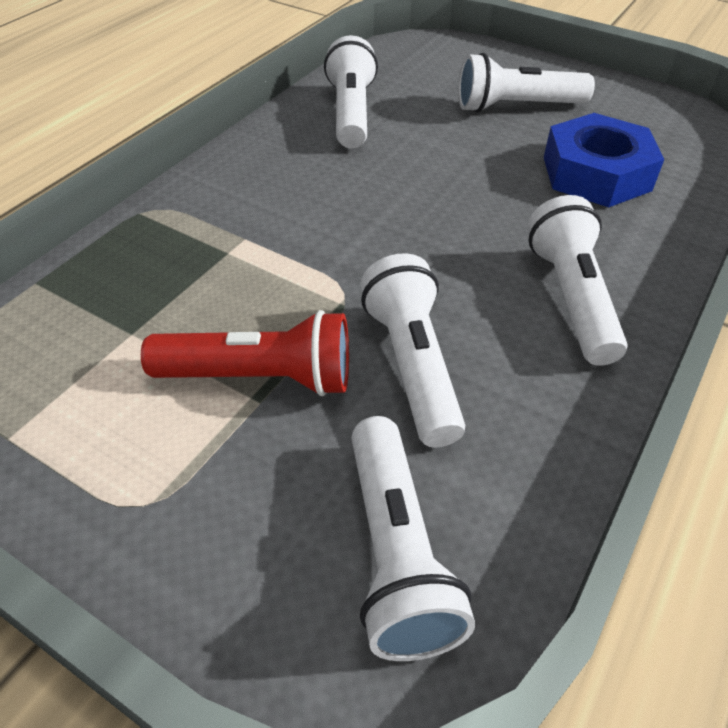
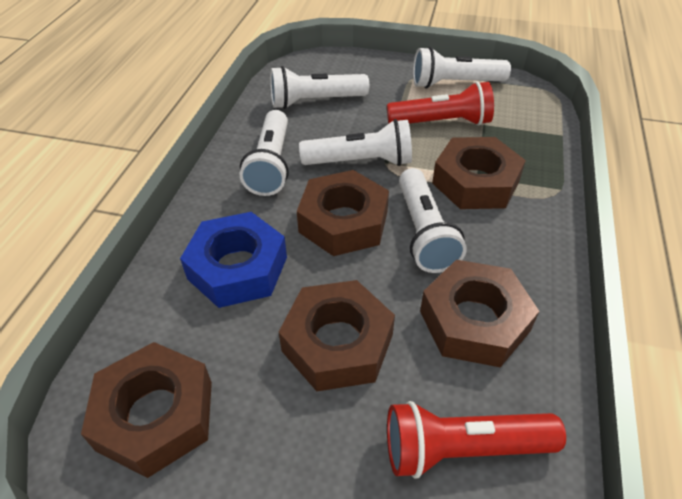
brown nut: none = 0 -> [81,342,212,478] [279,280,395,391] [297,170,389,256] [420,260,539,367] [432,137,526,209] = 5
red flashlight: [141,310,349,396] = 1 -> [387,81,494,125] [387,401,566,479] = 2

